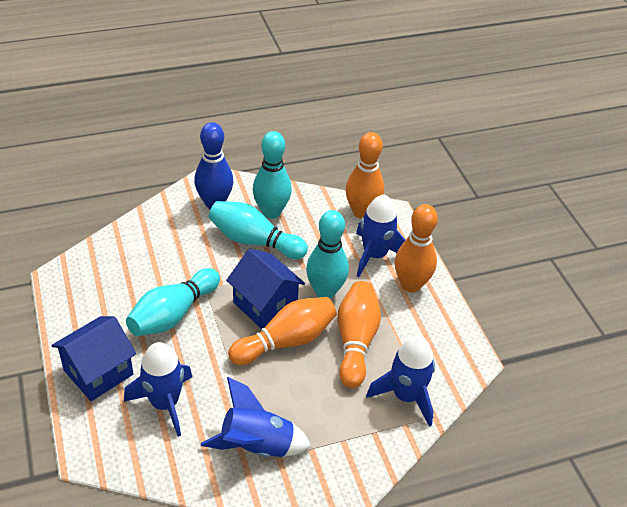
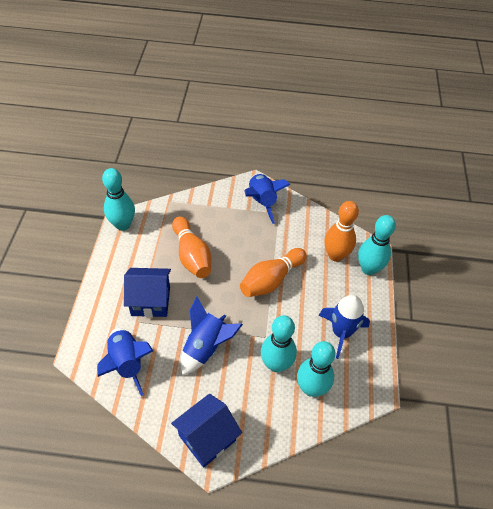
blue bowling pin: [194,122,234,209] = 1 -> none = 0
orange bowling pin: [228,297,337,365] [337,281,381,388] [346,132,384,219] [395,204,438,293] = 4 -> [172,217,211,278] [240,248,306,297] [324,201,359,262] = 3

